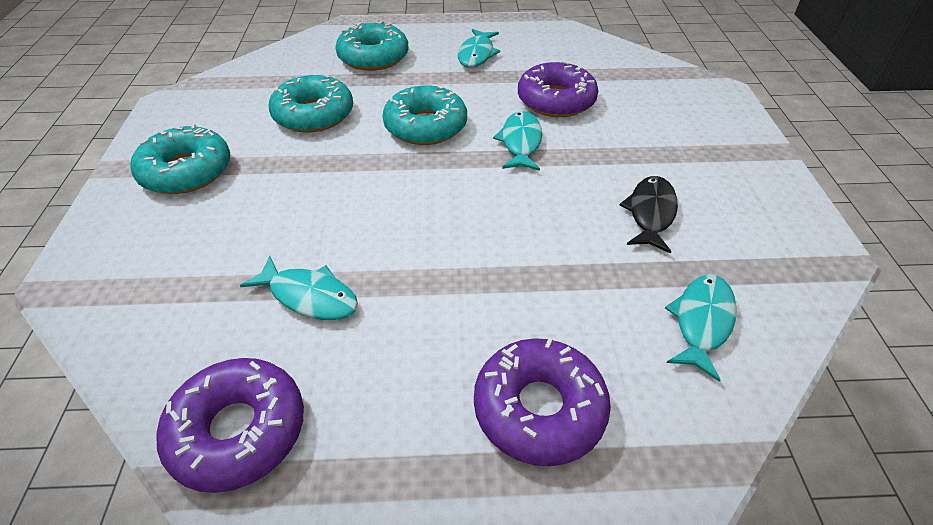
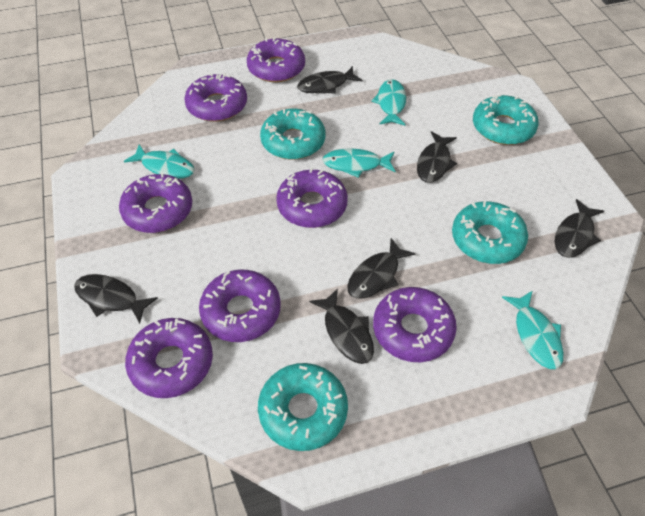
black fish: [620,176,678,254] = 1 -> [74,274,158,324] [297,66,362,94] [309,288,374,364] [347,238,415,299] [417,131,457,183] [555,199,604,258] = 6
purple donut: [156,358,304,493] [474,338,611,466] [518,61,598,117] = 3 -> [119,172,192,233] [125,318,213,398] [184,73,247,122] [199,270,281,342] [247,37,305,82] [276,168,348,228] [373,287,457,362] = 7

